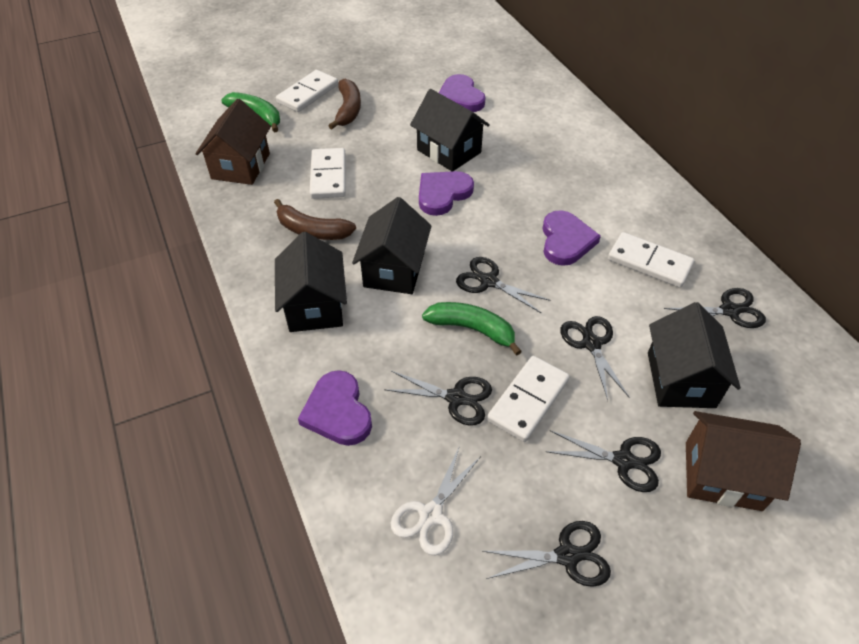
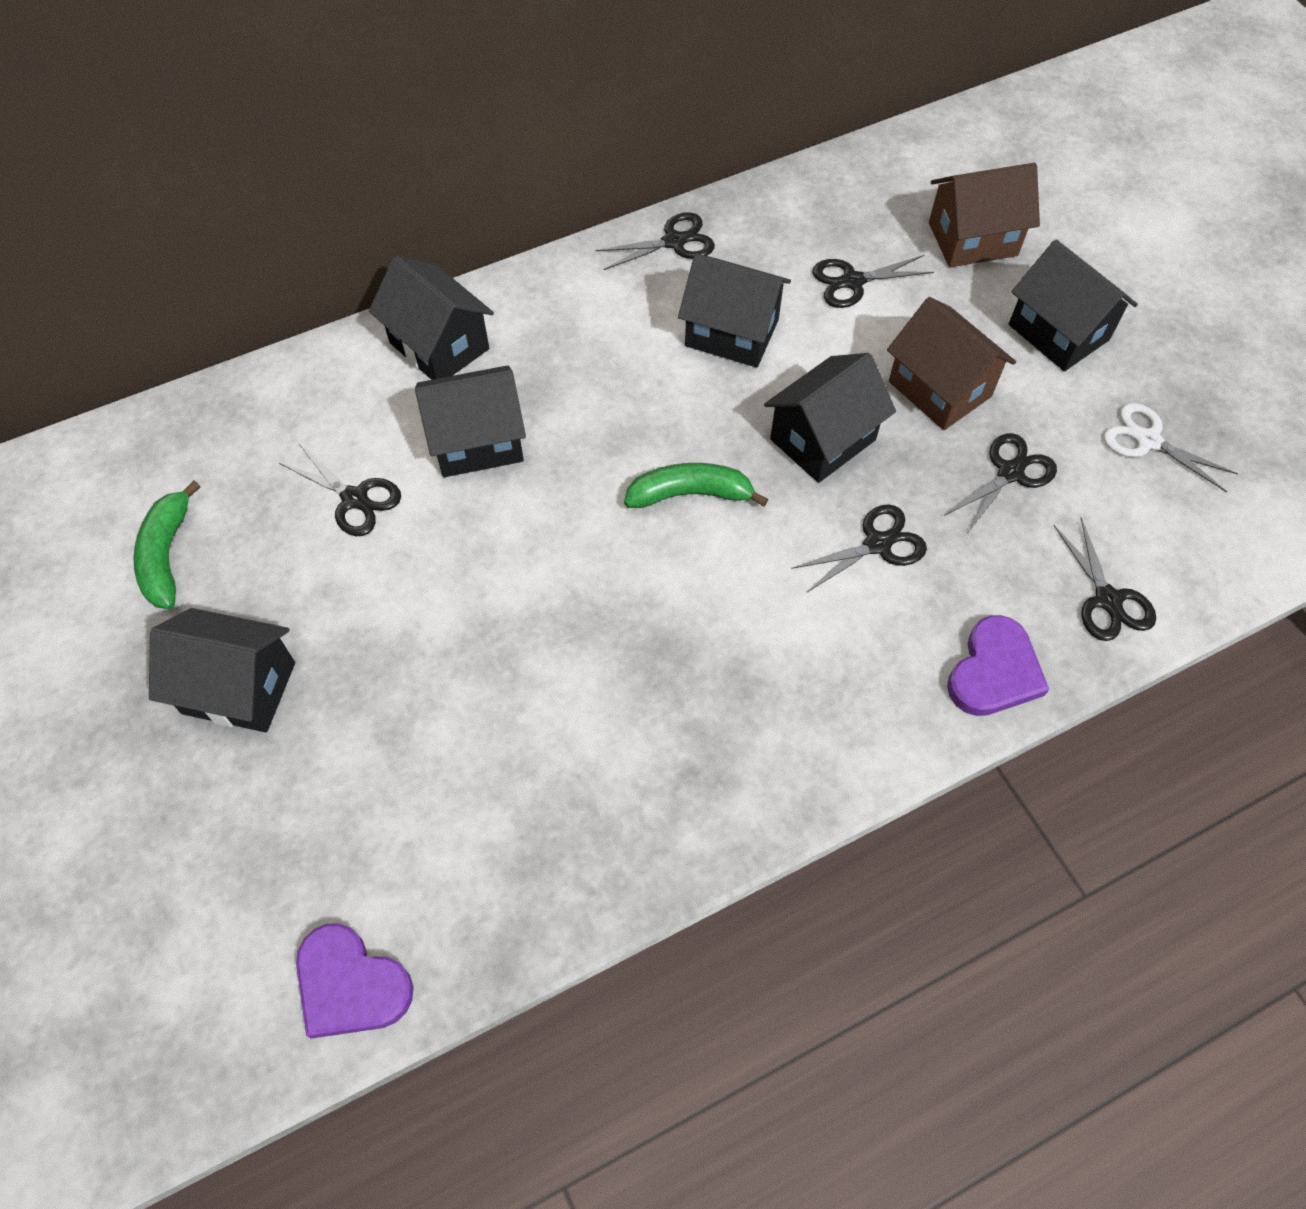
black house: [275,232,347,332] [352,197,432,294] [410,89,490,171] [648,302,741,408] = 4 -> [149,608,295,732] [369,256,494,380] [415,365,526,477] [678,254,791,368] [764,353,896,483] [1009,239,1138,371] = 6
brown banana: [274,199,356,240] [328,78,361,129] = 2 -> none = 0
purple heart: [298,370,372,446] [419,171,474,216] [439,74,485,112] [542,210,601,266] = 4 -> [296,923,414,1039] [947,615,1049,716] = 2
white domino: [276,70,338,112] [310,148,346,199] [487,356,570,442] [608,232,694,288] = 4 -> none = 0

